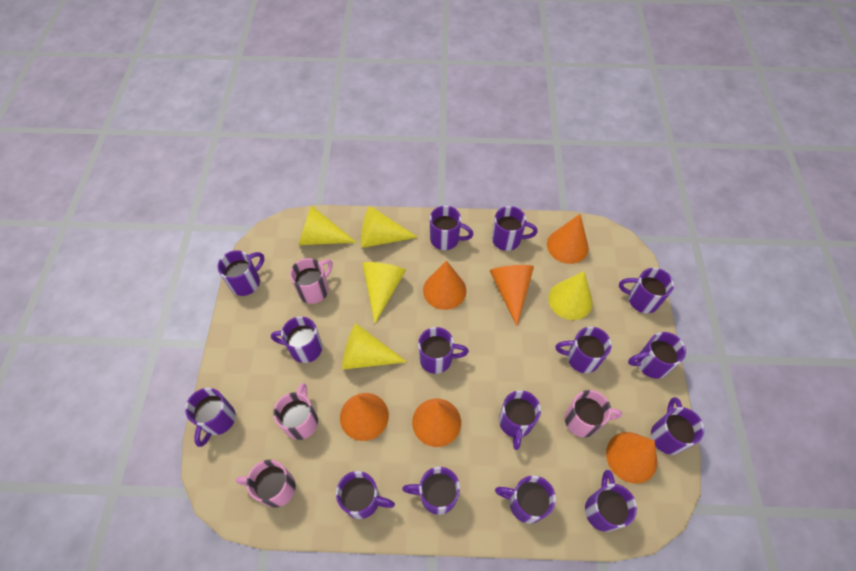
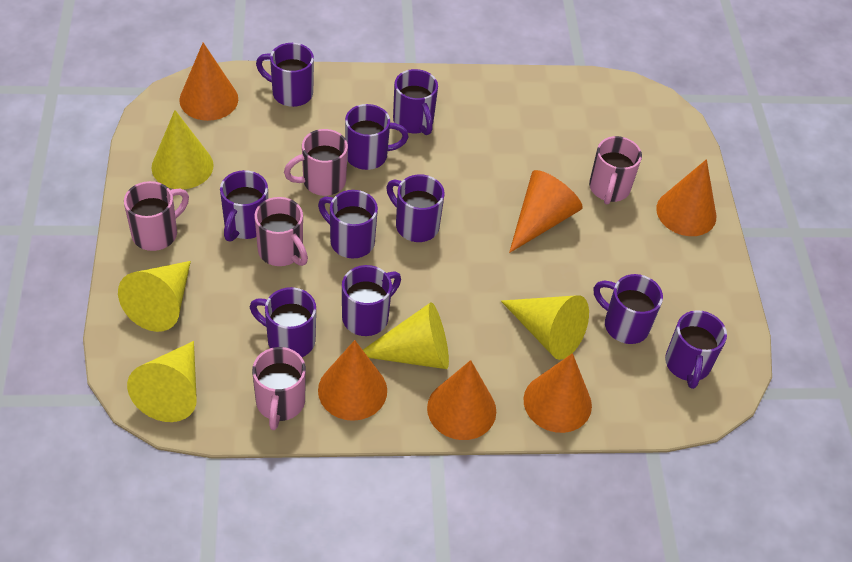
pink mug: [236,460,296,508] [273,383,318,440] [290,258,333,304] [565,390,622,437] = 4 -> [124,181,189,251] [252,347,306,430] [254,197,308,266] [284,129,348,196] [589,136,642,205] = 5
purple mug: [185,388,236,447] [217,250,264,296] [271,317,322,363] [336,471,395,519] [402,467,460,515] [418,327,469,374] [429,206,473,250] [492,206,538,251] [495,475,556,524] [499,390,541,450] [556,327,612,373] [585,470,637,532] [619,268,674,313] [628,332,686,379] [651,397,704,455] = 15 -> [220,170,268,242] [250,287,316,357] [256,43,314,107] [318,190,378,258] [342,265,401,336] [345,104,408,170] [386,174,445,242] [393,69,438,135] [594,274,663,344] [665,310,727,389] = 10

